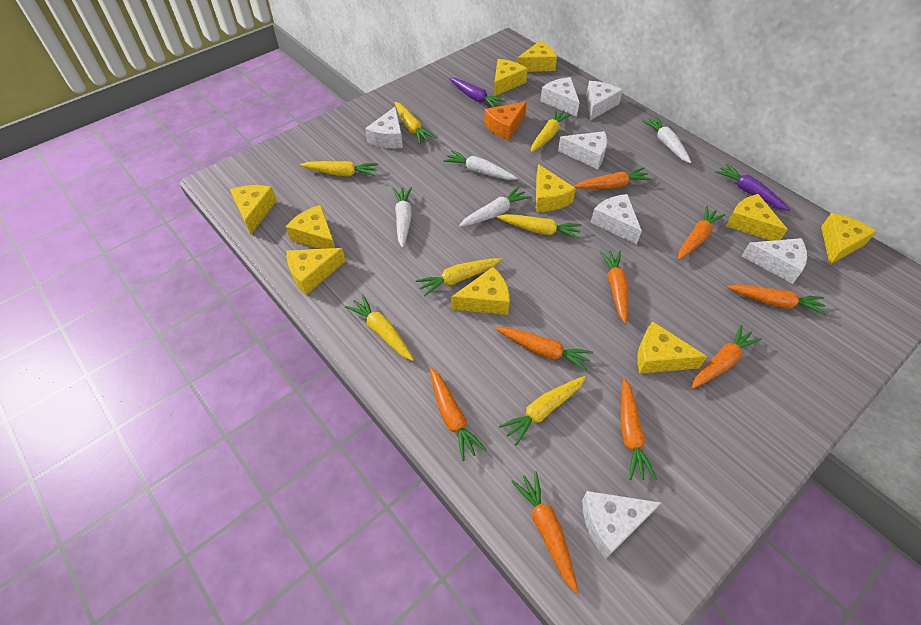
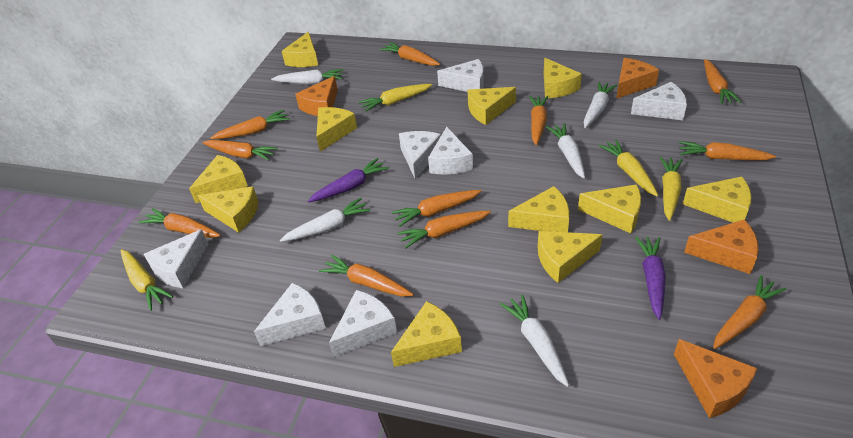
orange carrot: [430,367,486,461] [496,327,593,371] [511,471,579,594] [574,167,652,189] [599,250,628,324] [621,378,657,480] [678,206,725,260] [691,325,762,389] [727,284,826,315] = 9 -> [139,208,221,238] [202,140,278,161] [210,110,289,139] [319,255,414,296] [380,42,440,66] [392,190,482,227] [397,211,491,249] [529,96,548,146] [679,141,776,160] [704,59,741,104] [713,275,787,349] = 11
orange cheese: [484,101,527,140] = 1 -> [295,76,338,116] [616,58,659,99] [674,339,757,418] [684,219,758,274] = 4
white carrot: [392,187,412,248] [443,150,518,180] [459,186,531,227] [642,116,691,164] = 4 -> [271,69,343,84] [280,198,371,242] [500,295,569,387] [546,123,585,178] [584,82,617,128] = 5
yellow carrot: [300,161,378,176] [345,294,414,361] [394,102,435,144] [416,258,502,297] [497,214,582,239] [499,376,586,446] [531,109,571,153] = 7 -> [120,249,173,311] [359,84,432,112] [598,139,658,196] [660,157,683,221] = 4
yellow cheese: [230,185,277,234] [286,205,335,249] [287,248,346,295] [451,267,510,315] [494,59,528,96] [516,41,557,72] [536,164,576,212] [637,321,707,374] [726,194,788,241] [821,213,877,264] = 10 -> [189,155,248,203] [198,186,258,232] [282,32,318,67] [316,107,357,152] [391,301,462,367] [468,87,516,125] [508,186,570,232] [538,231,602,283] [544,58,582,98] [578,184,641,233] [683,177,752,223] = 11

